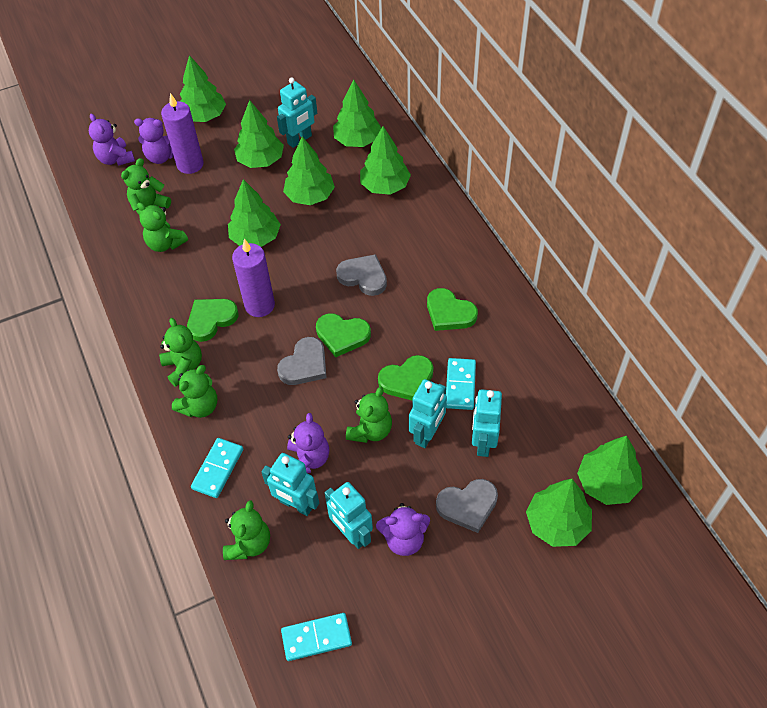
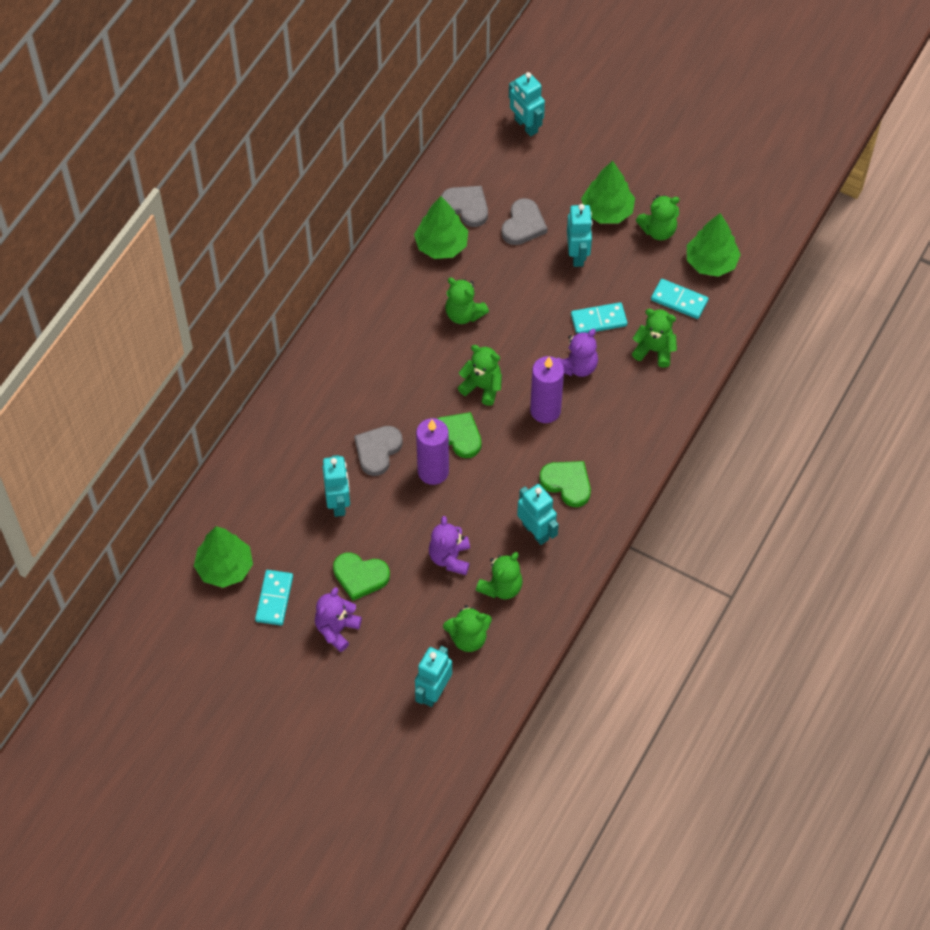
green heart: [187,299,239,342] [316,313,371,358] [378,355,433,401] [427,288,478,331] = 4 -> [333,552,390,601] [437,412,481,458] [539,461,591,507] = 3
green tree: [180,55,226,122] [228,179,281,247] [234,100,284,168] [283,136,335,205] [333,79,382,147] [360,126,411,195] [526,479,592,547] [577,436,643,505] = 8 -> [194,526,253,588] [414,196,468,259] [581,160,635,224] [687,213,741,277] = 4
purple teddy bear: [89,114,135,166] [134,118,173,164] [287,413,329,473] [376,503,430,556] = 4 -> [315,587,362,652] [429,516,470,575] [557,329,598,377] = 3

